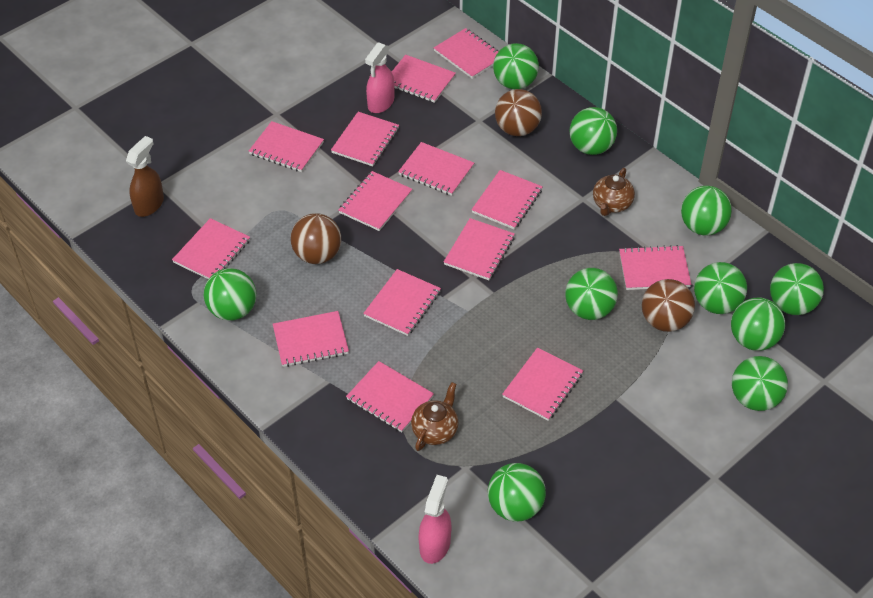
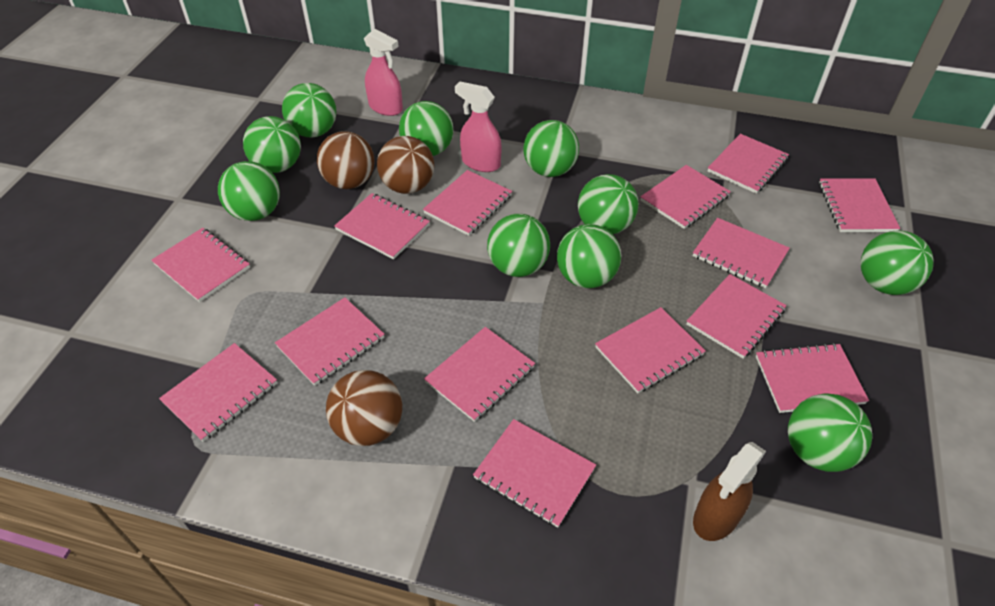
brown teapot: [411,382,459,451] [593,168,635,216] = 2 -> none = 0

